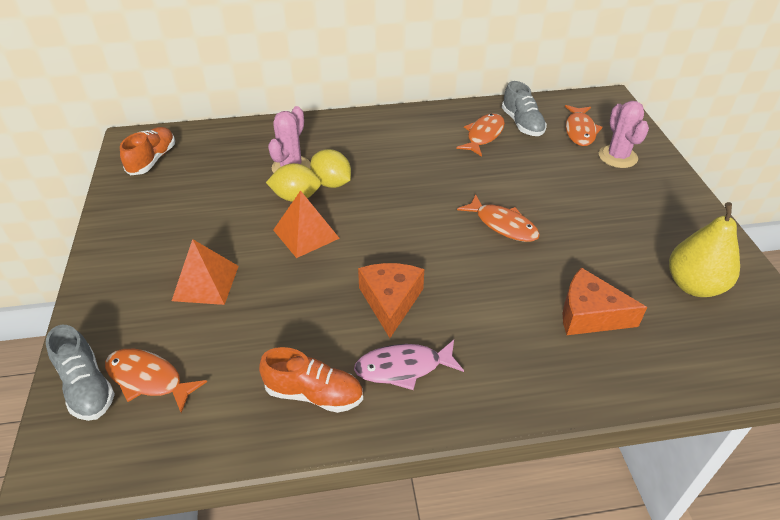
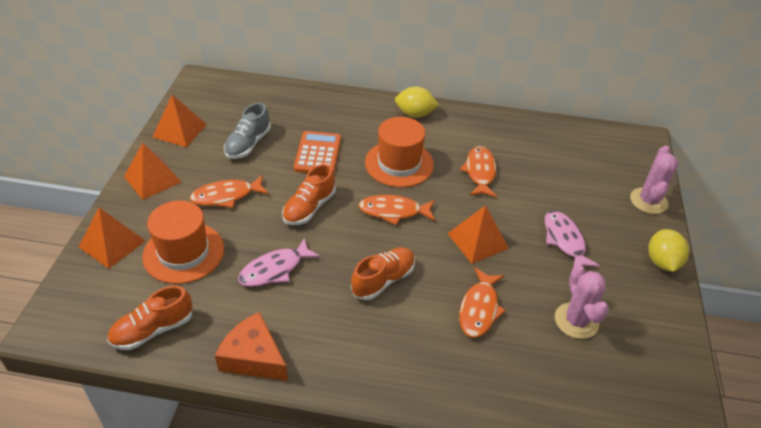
grey shoe: [46,325,115,421] [502,81,547,136] = 2 -> [224,103,271,159] = 1
orange calculator: none = 0 -> [294,131,341,173] = 1
orange cheese: [358,263,424,338] [562,267,647,335] = 2 -> [215,312,288,381] = 1
orange hat: none = 0 -> [142,201,224,284] [365,117,434,187] = 2
orange pyramid: [172,239,239,305] [273,190,340,258] = 2 -> [79,208,145,269] [124,143,181,200] [152,95,207,147] [447,205,509,264] = 4
orange shoe: [120,127,175,175] [259,347,363,413] = 2 -> [107,286,193,350] [282,164,336,225] [351,247,415,300] = 3
pink fish: [354,340,464,390] = 1 -> [238,237,321,287] [545,211,600,268] = 2
yellow pear: [669,202,740,297] = 1 -> none = 0

